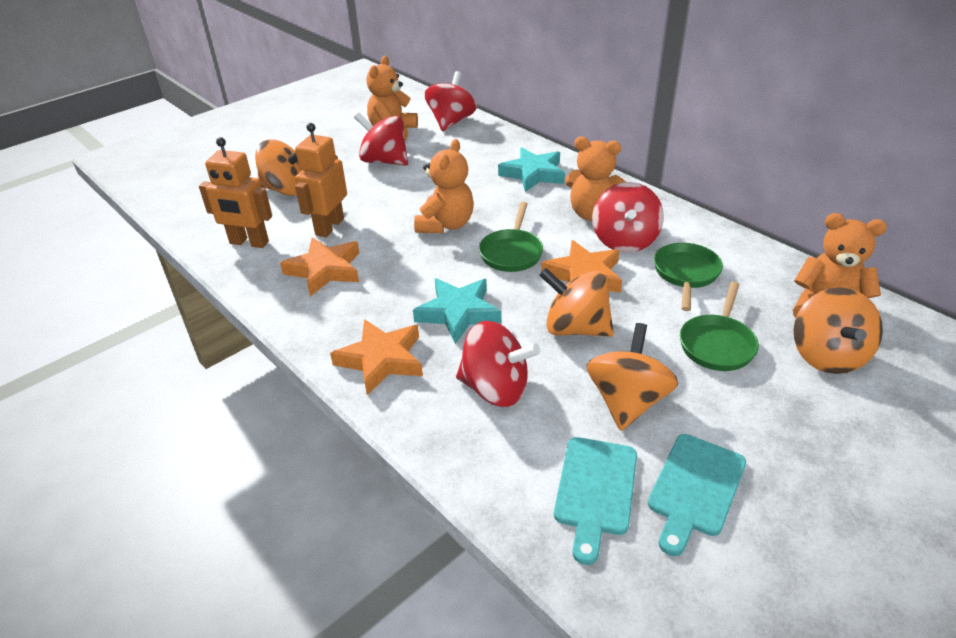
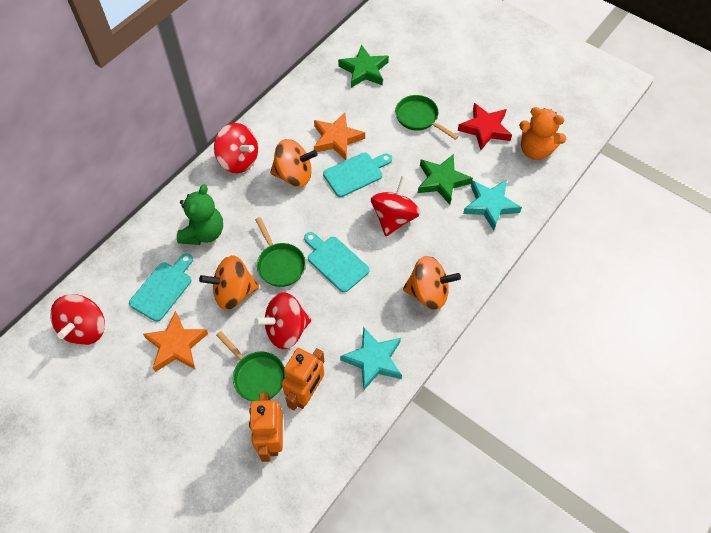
green star: none = 0 -> [338,45,389,88] [418,154,473,205] = 2
green teddy bear: none = 0 -> [177,184,223,245] = 1
orange spinning top: [255,139,302,196] [539,268,614,337] [586,323,678,431] [793,287,883,374] = 4 -> [199,255,259,310] [270,139,318,187] [403,256,461,310] = 3
orange star: [280,237,359,296] [330,319,423,395] [541,240,622,293] = 3 -> [143,311,208,372] [314,113,365,160] = 2
orange teddy bear: [367,56,418,140] [414,139,474,233] [565,136,626,221] [793,213,887,318] = 4 -> [519,107,566,160] = 1
red star: none = 0 -> [458,103,512,151] = 1
turquoise cutting board: [554,437,637,565] [648,434,746,556] = 2 -> [129,253,193,322] [304,232,370,293] [323,153,392,197] = 3

